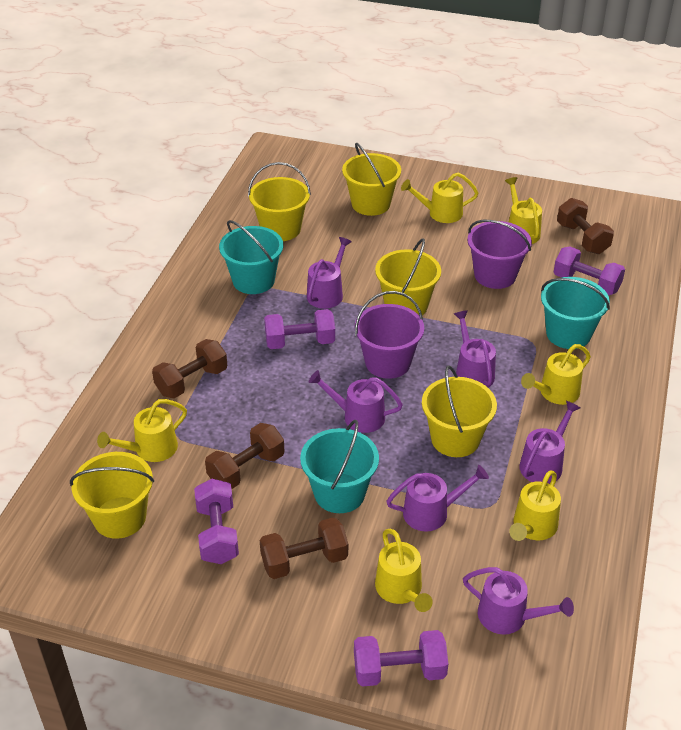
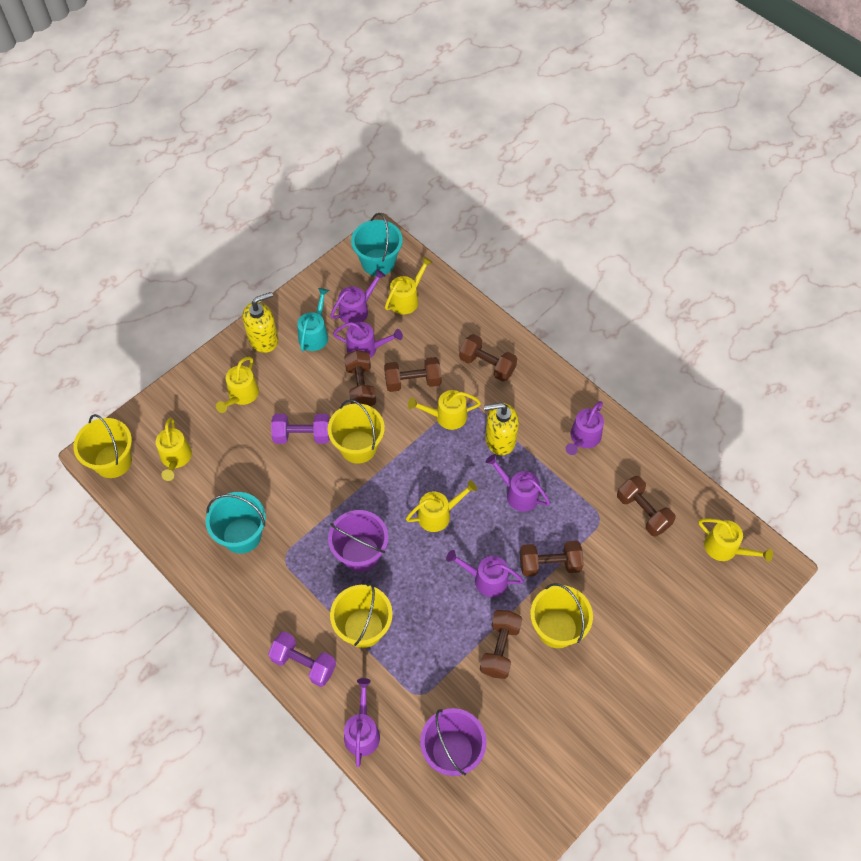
brown dumbbell: [152,339,227,398] [205,423,284,489] [260,517,348,579] [557,198,614,254] = 4 -> [344,350,376,406] [384,357,441,392] [459,334,517,382] [480,610,522,679] [520,541,584,577] [617,476,676,537] = 6
purple dumbbell: [194,479,239,564] [264,309,335,349] [354,630,448,687] [554,247,625,295] = 4 -> [268,631,336,687] [271,414,330,444] = 2
turquoise bucket: [219,220,283,294] [300,420,379,513] [541,277,610,349] = 3 -> [206,492,266,554] [351,213,403,276] = 2
turquoise watering can: none = 0 -> [297,288,329,351] = 1
yellow bucket: [70,452,154,539] [248,162,311,241] [342,143,401,216] [375,239,441,315] [422,365,497,457] = 5 -> [73,414,132,478] [328,399,385,464] [330,583,393,648] [530,583,593,648] = 4
yellow soap dispenser: none = 0 -> [243,292,278,353] [484,403,519,456] = 2

